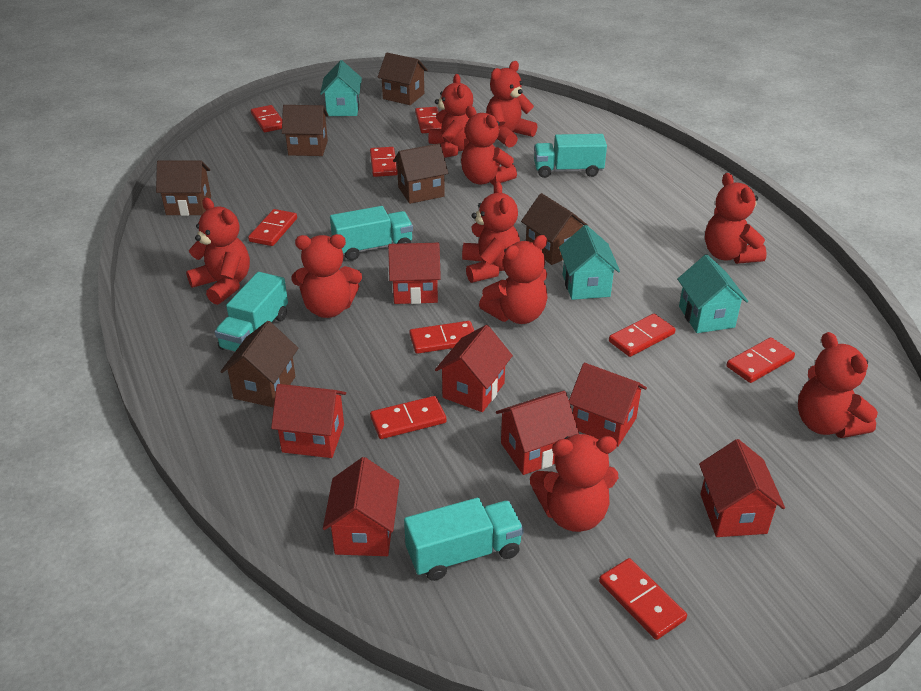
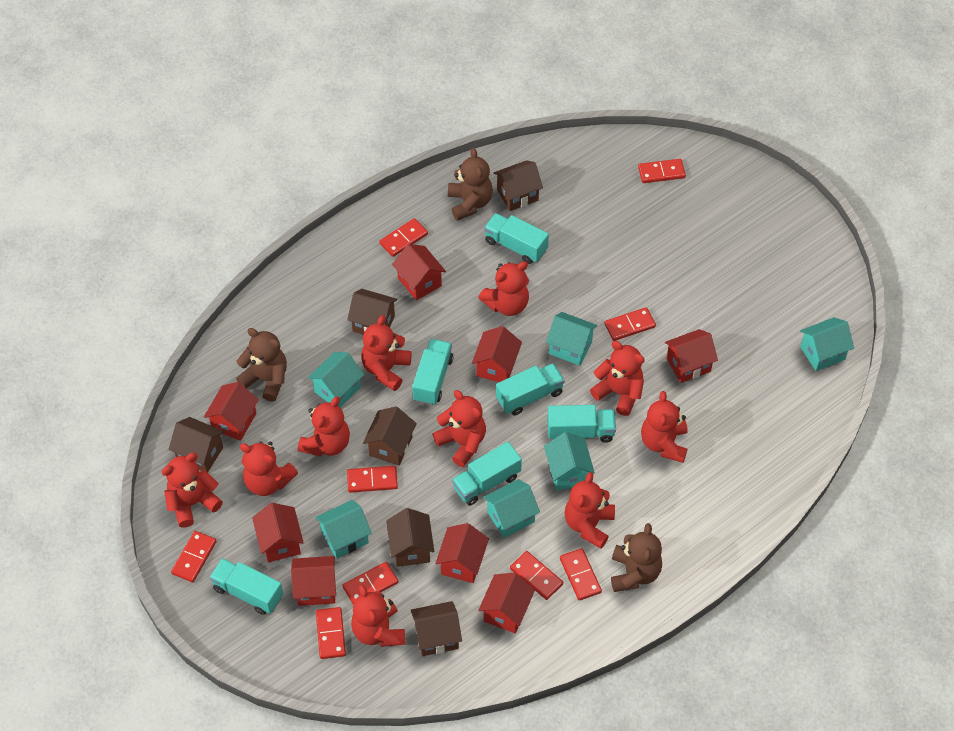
brown teddy bear: none = 0 -> [236,328,287,402] [448,148,493,221] [611,523,662,592] = 3
red house: [271,384,346,458] [323,457,400,556] [388,243,441,304] [435,325,513,412] [496,391,579,475] [569,363,647,447] [699,439,785,537] = 7 -> [204,382,259,441] [252,503,304,562] [291,556,336,606] [392,244,446,301] [435,523,489,583] [472,326,522,382] [478,573,535,633] [665,329,718,383] = 8
turquoise house: [320,60,362,116] [559,225,620,300] [677,254,748,333] = 3 -> [308,352,364,407] [315,500,372,559] [483,479,540,538] [544,432,595,491] [546,312,597,366] [800,317,854,371] = 6
turquoise truck: [215,272,288,352] [330,206,413,260] [404,498,524,581] [534,134,607,178] = 4 -> [209,558,283,615] [412,339,454,405] [452,442,522,506] [484,213,549,264] [496,363,565,416] [547,405,616,443] = 6

